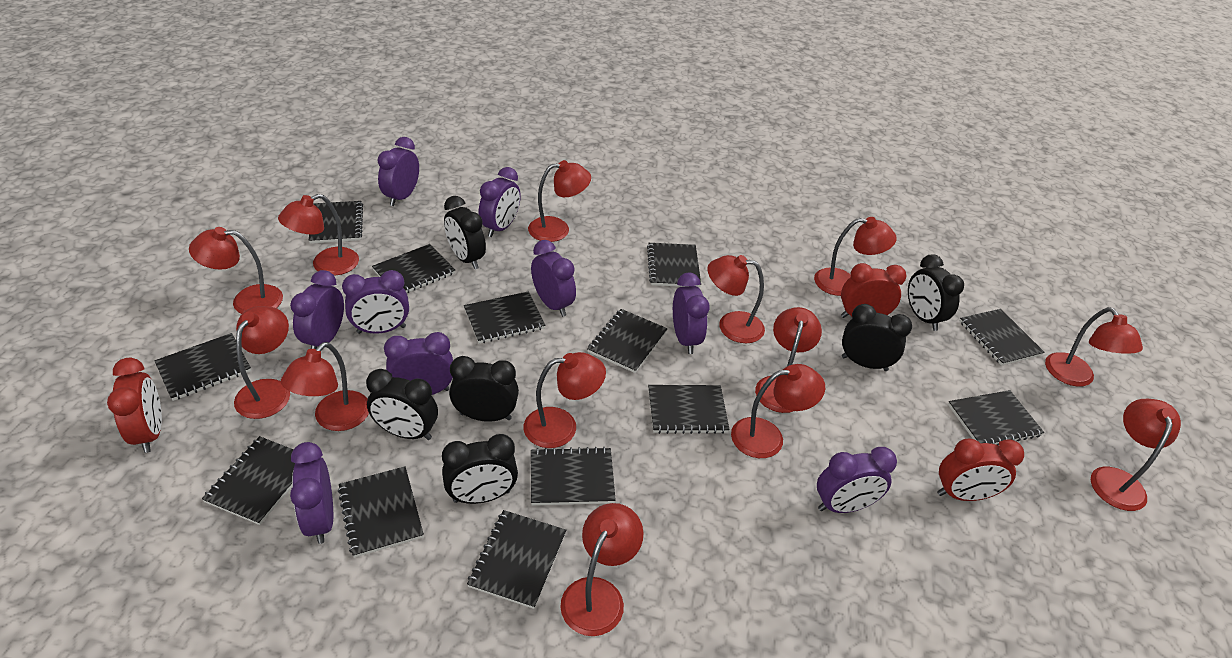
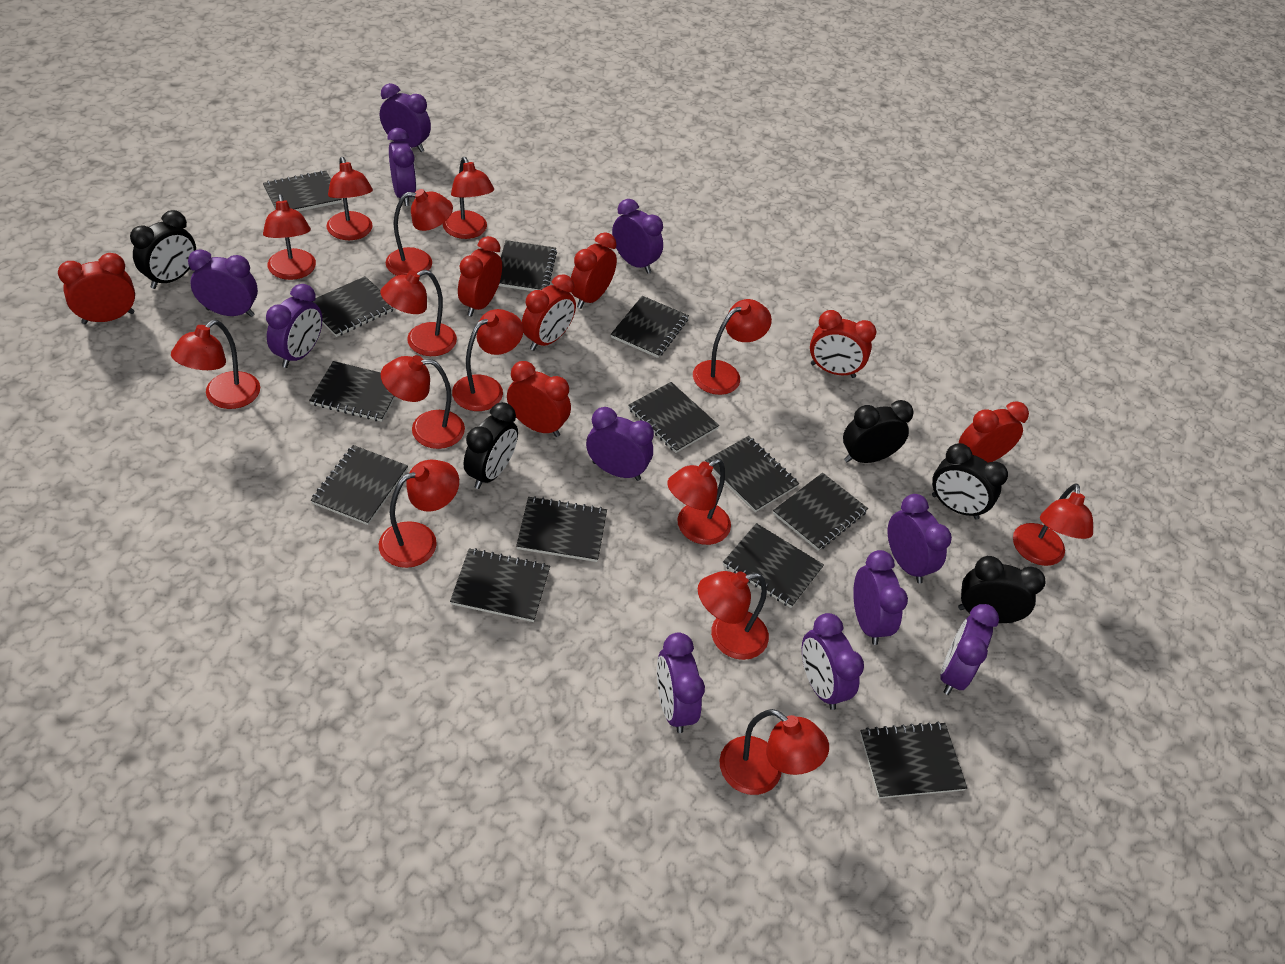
black clock: [366,369,438,440] [442,434,518,504] [444,196,486,269] [449,356,519,422] [842,304,912,371] [908,254,964,331] = 6 -> [130,210,196,289] [464,402,518,489] [843,400,914,463] [932,443,1008,520] [958,556,1046,623] = 5
purple clock: [290,270,344,349] [290,442,333,544] [342,270,409,334] [378,137,419,206] [384,332,453,395] [479,167,521,237] [531,240,576,317] [673,272,710,354] [817,447,897,513] = 9 -> [188,249,258,317] [266,284,322,368] [380,83,431,152] [387,128,416,206] [586,407,654,481] [612,199,663,274] [657,632,705,733] [802,613,864,710] [853,550,908,645] [888,494,952,583] [940,604,999,695] = 11
red clock: [107,358,162,453] [841,263,906,318] [937,438,1024,501] = 3 -> [58,253,135,324] [458,236,502,317] [507,361,571,437] [522,274,576,351] [571,232,617,309] [810,310,876,378] [959,401,1029,463] = 7
red lamp: [189,227,283,314] [234,306,290,419] [278,194,359,276] [281,342,369,431] [523,352,606,448] [528,160,591,242] [560,503,644,636] [708,255,765,343] [731,364,825,458] [755,307,822,413] [814,217,897,296] [1045,307,1143,387] [1091,399,1181,511] = 13 -> [171,320,260,409] [263,194,316,280] [326,157,373,240] [379,460,459,568] [380,270,457,356] [381,355,465,449] [386,189,453,276] [443,157,494,239] [452,309,523,411] [667,459,731,545] [693,299,772,395] [698,571,769,660] [720,709,829,795] [1013,483,1093,566] = 14

